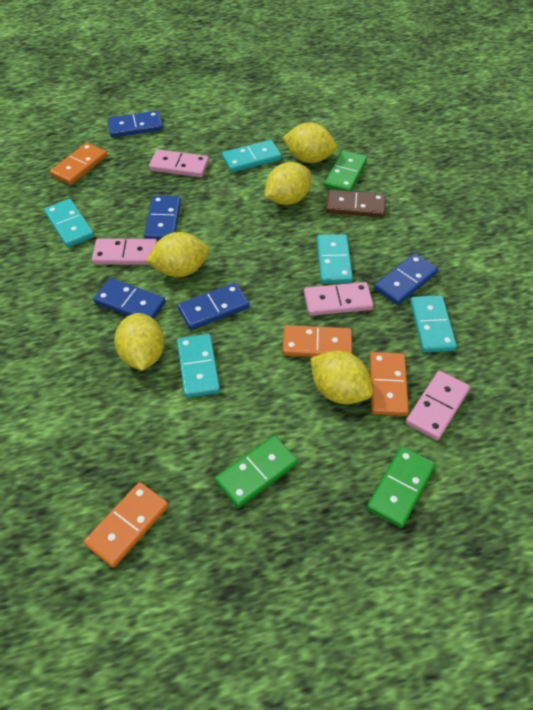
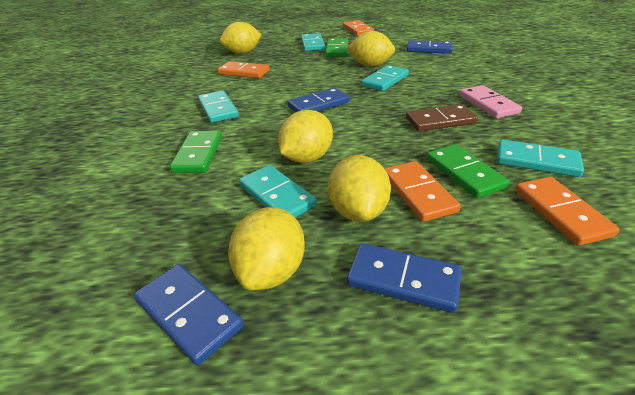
blue domino: [94,278,166,319] [107,111,163,138] [144,195,181,240] [177,283,250,330] [374,253,438,305] = 5 -> [134,264,244,366] [287,88,349,112] [347,243,462,313] [407,40,453,53] = 4
pink domino: [92,238,157,265] [149,149,209,177] [304,282,373,316] [406,371,470,440] = 4 -> [459,85,522,118] = 1

